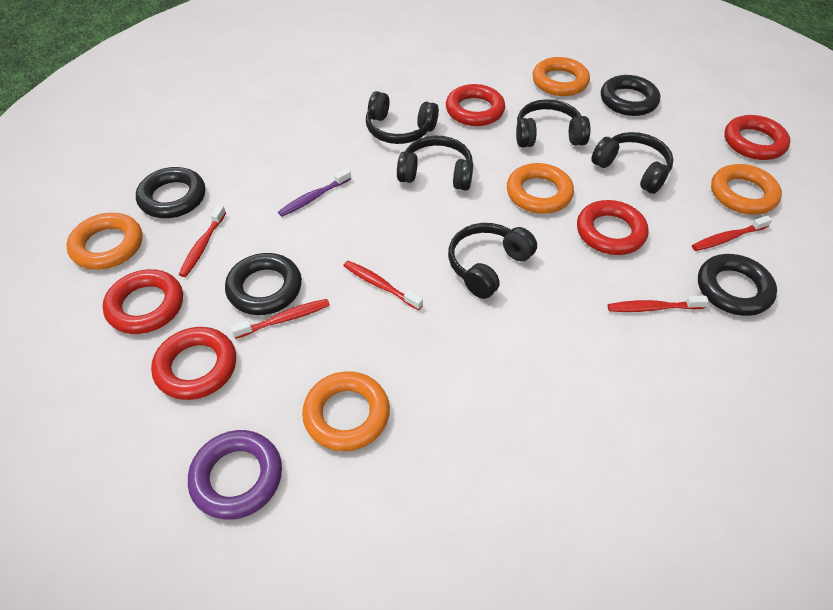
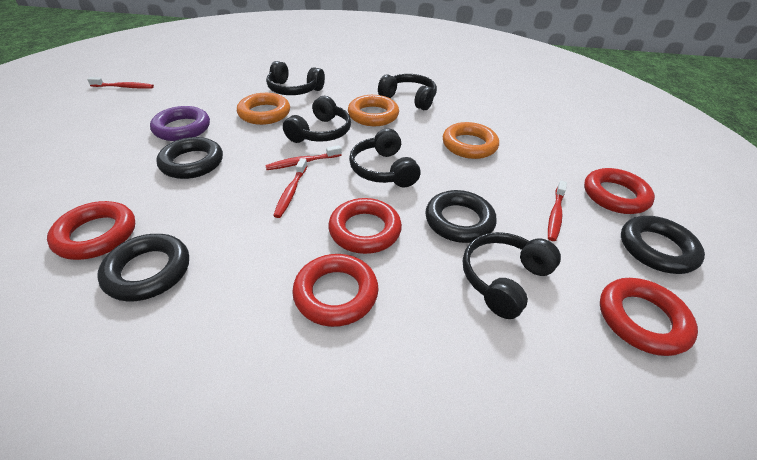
orange ring: [66,213,143,270] [302,371,390,451] [507,163,574,214] [533,57,590,96] [711,164,782,215] = 5 -> [237,93,290,125] [348,95,399,126] [443,122,499,159] = 3
purple toothbrush: [278,169,351,217] = 1 -> none = 0
red toothbrush: [179,205,226,277] [230,299,330,339] [343,261,423,310] [608,296,709,312] [692,215,772,251] = 5 -> [87,77,154,89] [265,145,342,170] [273,158,307,218] [548,181,567,241] = 4

